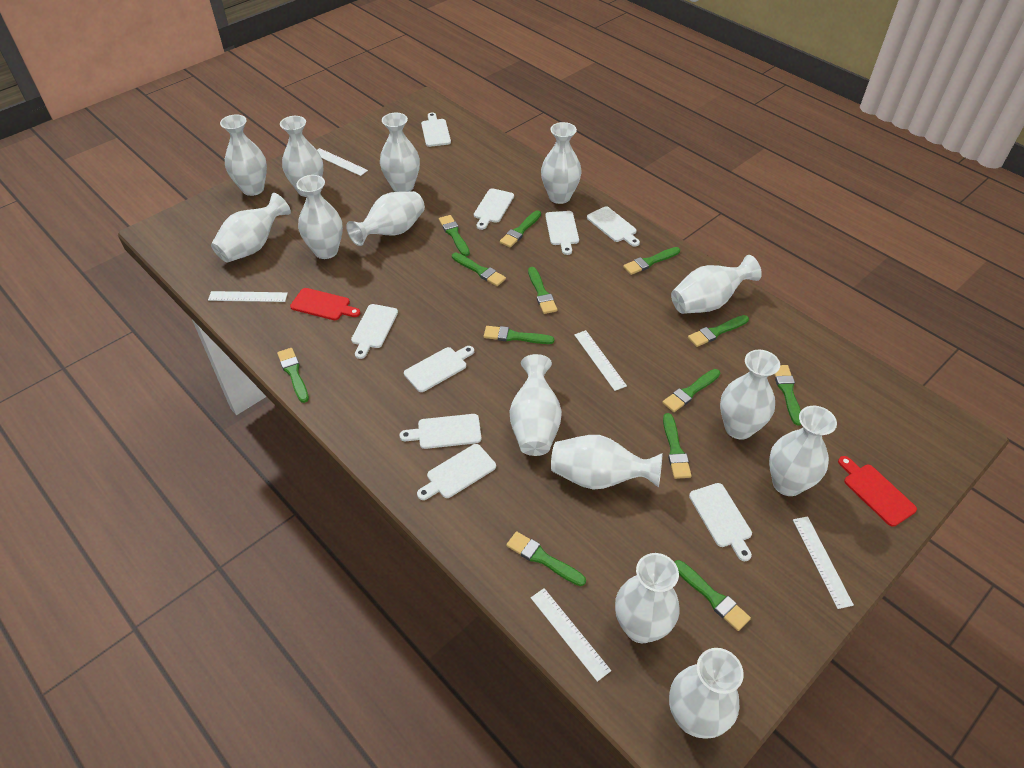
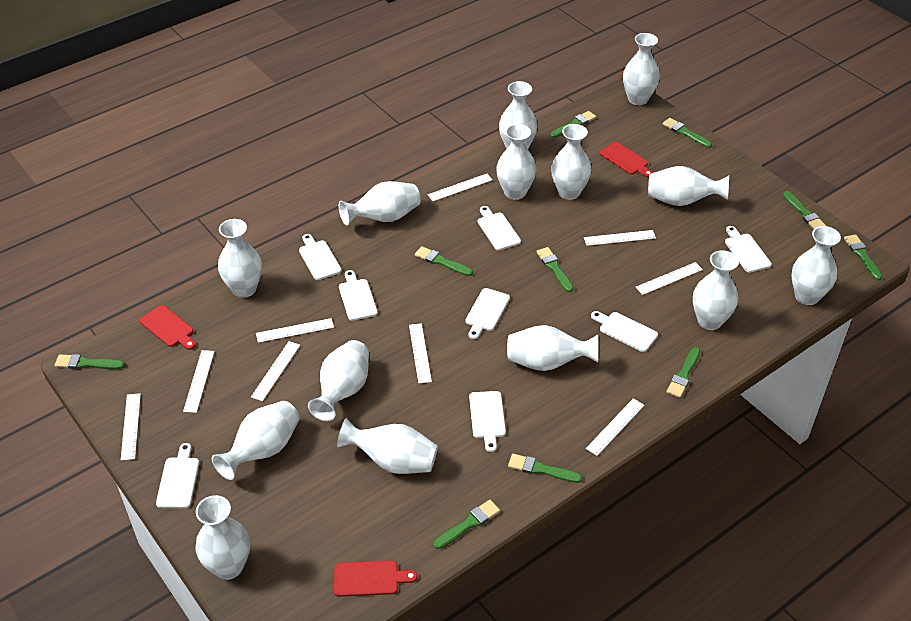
green brush: [277,348,309,403] [439,215,470,256] [452,253,506,286] [484,326,555,344] [500,210,541,248] [506,531,586,586] [528,267,558,314] [623,247,680,275] [662,369,720,412] [663,413,692,479] [675,560,751,631] [688,315,749,347] [774,365,801,425] = 13 -> [55,354,125,369] [415,246,473,276] [434,500,500,549] [508,454,582,483] [536,247,574,292] [550,111,596,138] [663,118,712,148] [666,347,700,398] [783,191,826,229] [844,234,883,280] = 10
red cutting board: [290,288,360,320] [838,456,917,527] = 2 -> [140,305,196,350] [334,561,417,597] [600,142,653,178] = 3
white cutting board: [351,304,398,359] [400,414,481,449] [404,346,474,392] [417,444,496,500] [421,113,451,147] [474,188,514,230] [545,211,579,255] [587,206,640,247] [689,483,752,561] = 9 -> [156,443,199,508] [299,234,342,280] [339,270,378,321] [465,288,510,339] [469,391,506,452] [478,206,521,250] [591,311,658,352] [725,226,772,273] = 8
white ruler: [208,291,288,302] [317,148,368,176] [531,588,611,682] [574,330,627,391] [793,516,854,609] = 5 -> [121,393,141,461] [183,350,215,413] [251,341,300,401] [256,318,334,343] [409,323,432,384] [428,174,492,201] [584,230,656,246] [586,398,644,456] [636,262,703,295] = 9

